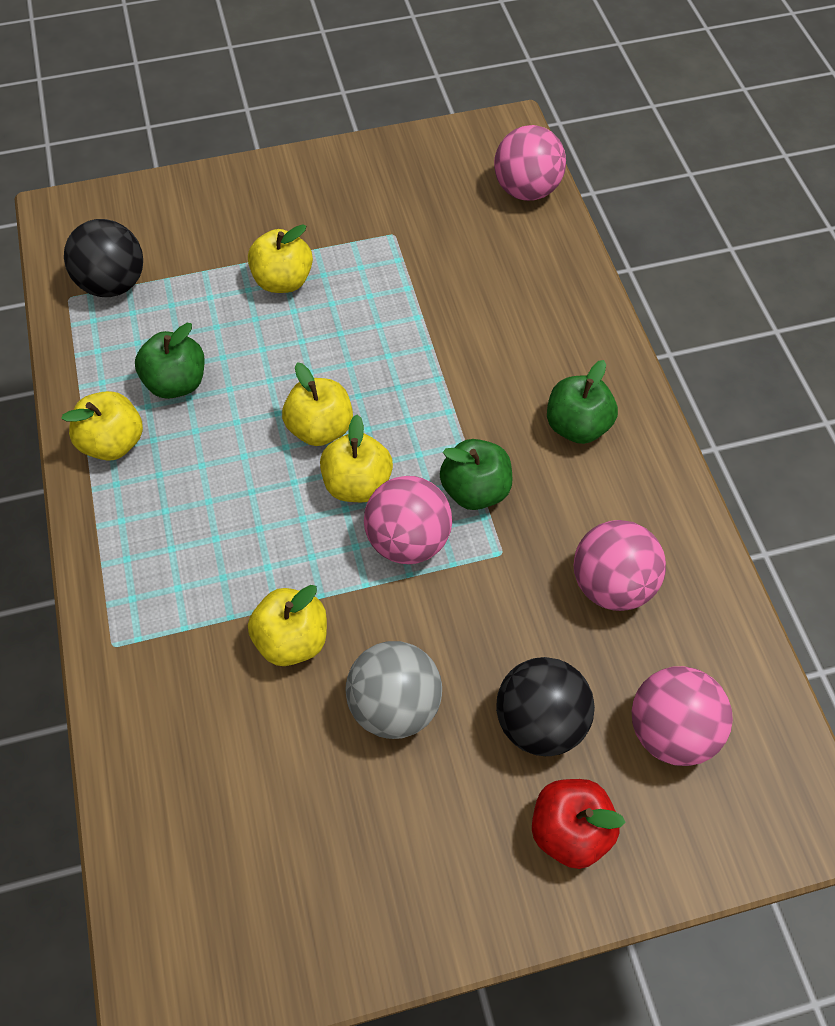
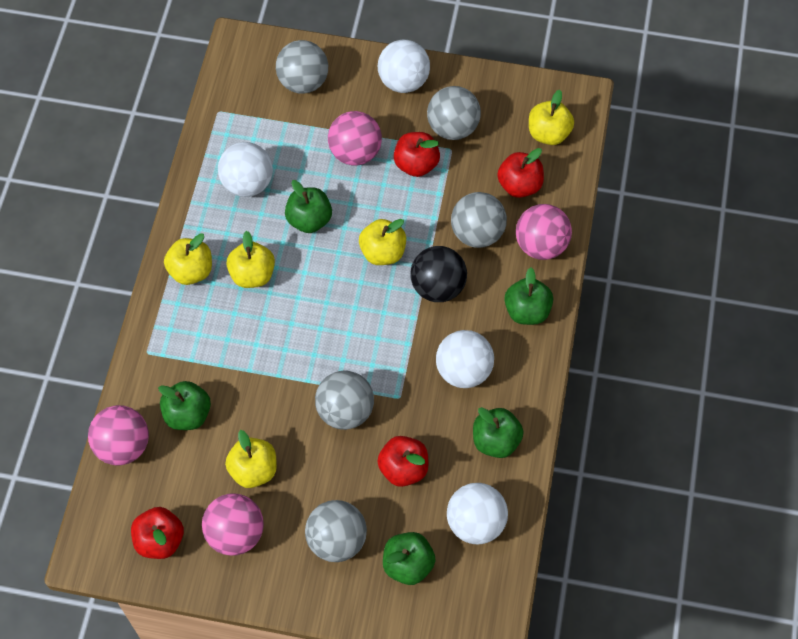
black ball: [64,219,143,297] [496,657,595,756] = 2 -> [410,246,467,302] = 1
green apple: [135,323,205,399] [440,439,513,510] [547,360,618,444] = 3 -> [158,381,211,430] [285,180,332,233] [383,532,436,585] [473,407,524,458] [504,267,553,325] = 5
grey ball: [346,641,442,739] = 1 -> [276,40,328,94] [305,500,367,562] [315,370,374,430] [427,86,481,140] [451,192,507,248] = 5
red apple: [532,779,626,869] = 1 -> [131,507,184,559] [377,436,428,487] [394,132,440,177] [497,148,544,198] = 4
white ball: none = 0 -> [218,142,273,197] [378,40,430,93] [436,330,494,388] [447,483,508,544] = 4

